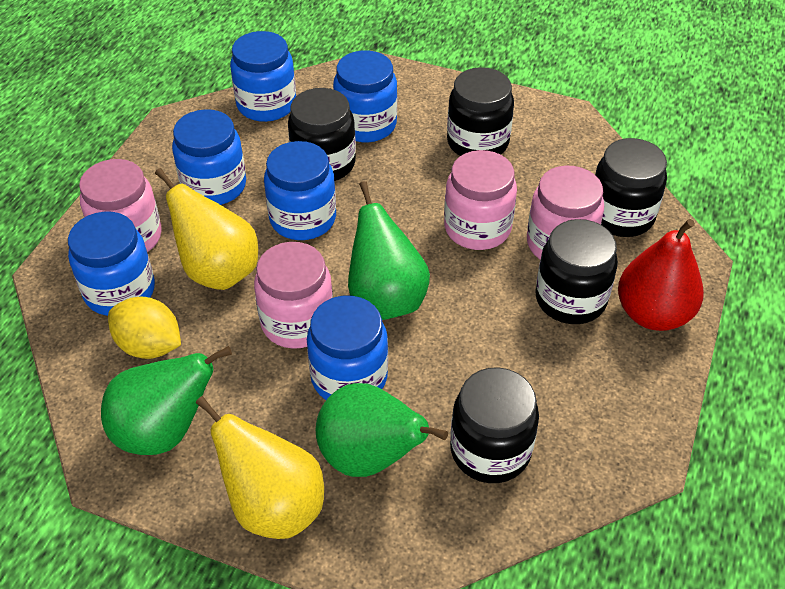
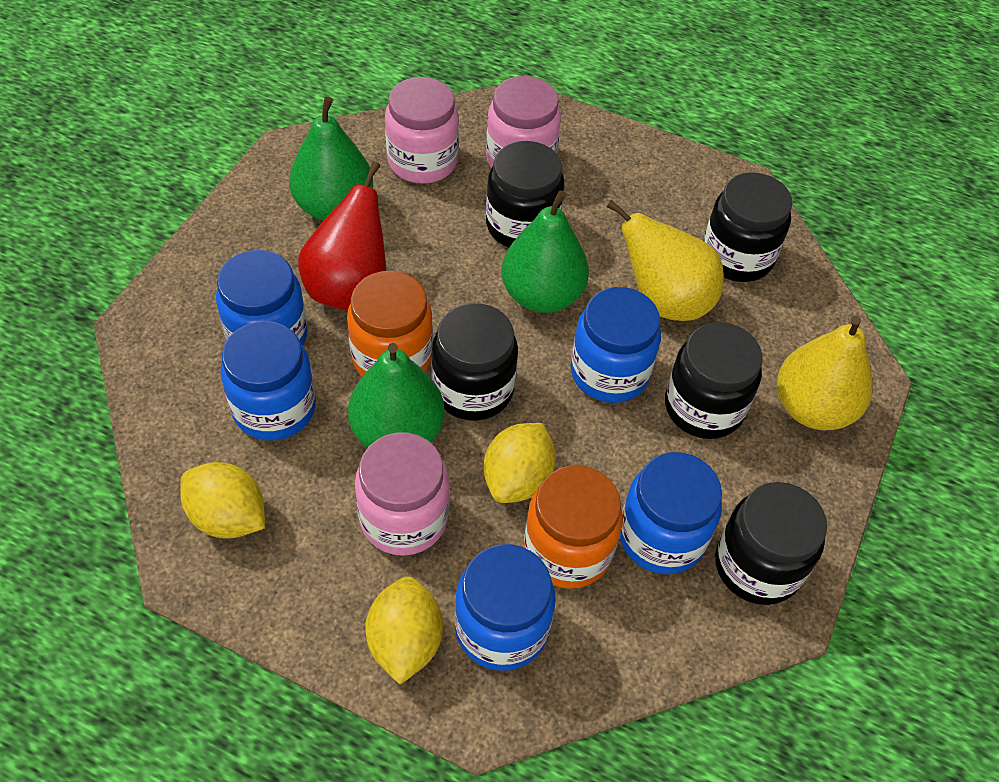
blue jar: [68,212,155,316] [172,109,246,205] [230,31,296,122] [264,141,336,240] [307,296,388,400] [333,50,397,142] = 6 -> [216,250,308,346] [220,321,316,440] [455,544,556,671] [571,287,661,403] [620,452,722,575] = 5
orange jar: none = 0 -> [347,271,433,377] [524,465,623,589] = 2
pink jar: [79,159,162,252] [254,242,333,349] [444,150,517,250] [527,165,604,259] = 4 -> [355,432,450,556] [385,77,459,184] [486,76,561,168] = 3
yellow lemon: [108,297,181,359] = 1 -> [180,462,265,539] [365,577,443,684] [484,423,556,503] = 3

